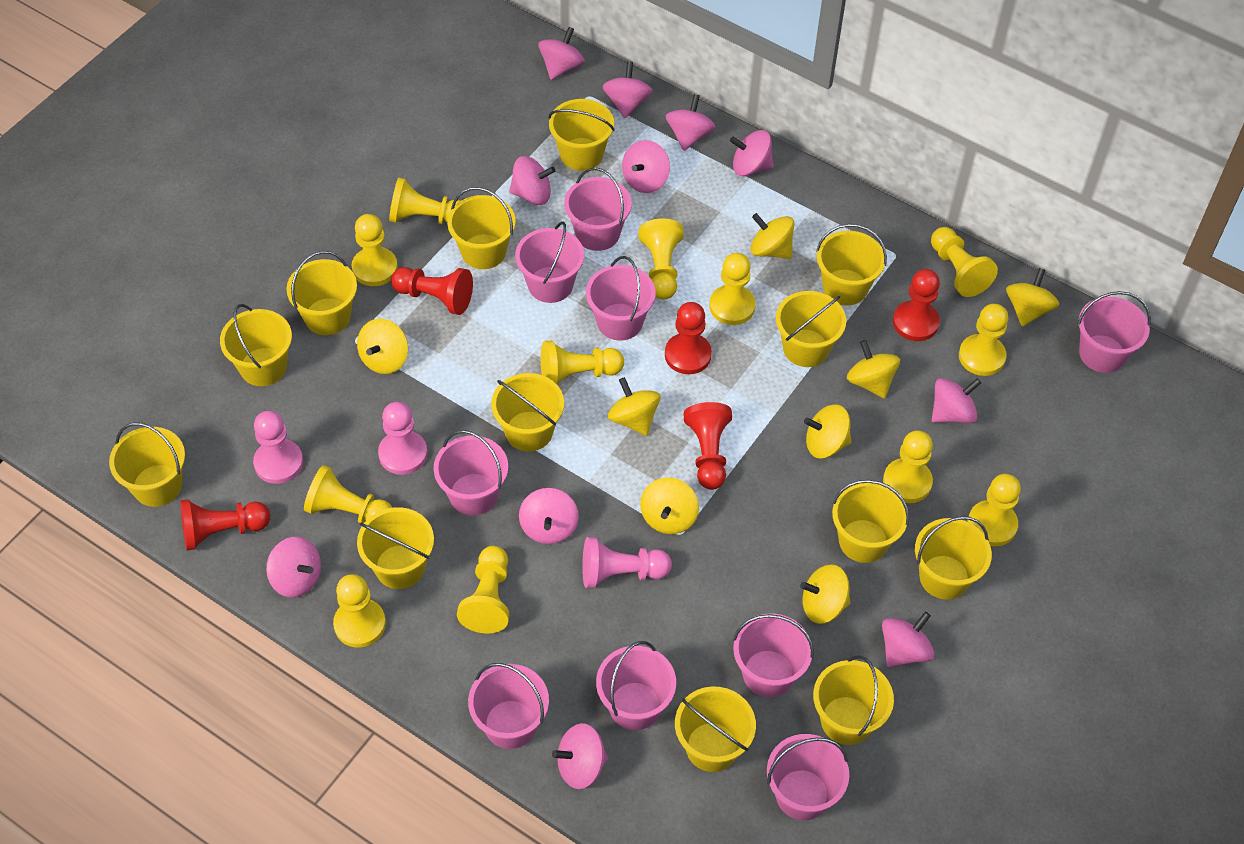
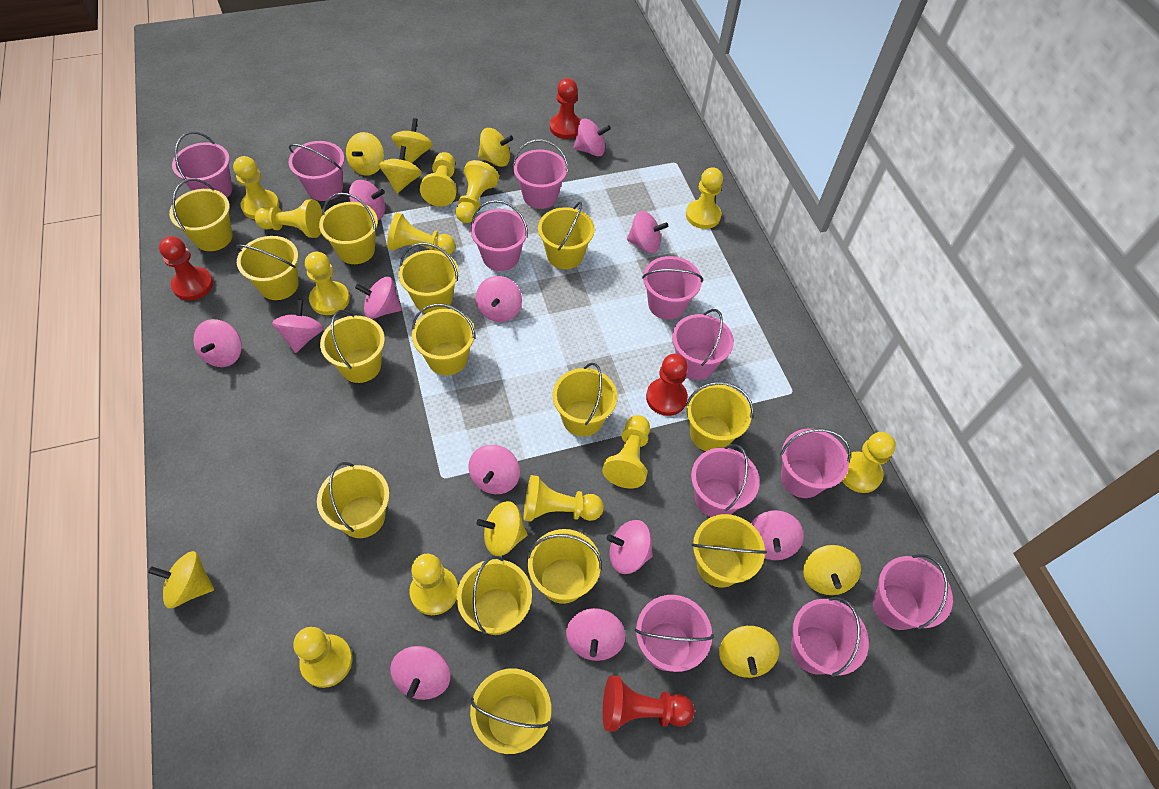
pink bucket: [434,430,508,515] [468,663,549,749] [515,222,584,303] [564,168,632,251] [586,256,656,341] [596,641,676,730] [733,613,814,697] [767,734,849,820] [1077,291,1151,373] = 9 -> [172,132,232,197] [288,141,344,201] [471,200,528,271] [513,139,568,209] [635,595,714,672] [642,256,703,320] [672,309,734,380] [691,444,760,517] [780,428,851,498] [791,597,869,677] [873,554,953,630] = 11
pink pawn: [253,411,303,484] [378,402,427,475] [582,537,672,588] = 3 -> none = 0
pink spinning top: [266,537,321,598] [509,156,555,205] [519,488,579,544] [538,27,585,80] [552,723,608,789] [602,61,653,118] [622,140,670,193] [666,94,716,151] [730,130,774,176] [882,612,935,667] [932,378,981,423] = 11 -> [193,319,242,367] [272,299,323,353] [349,180,385,220] [355,277,402,319] [390,646,450,700] [468,445,520,494] [476,276,522,322] [566,608,625,661] [574,119,611,157] [606,520,653,574] [627,211,668,253] [751,510,804,560] = 12
red pawn: [180,499,270,551] [391,267,473,315] [665,302,712,374] [684,402,732,490] [893,269,940,341] = 5 -> [159,236,213,301] [550,78,581,139] [603,675,694,732] [646,354,688,416] = 4
yellow bucket: [109,422,185,507] [220,304,292,386] [287,251,357,335] [357,507,434,589] [447,187,516,269] [491,373,564,452] [549,99,615,171] [675,686,756,772] [776,291,846,367] [813,655,894,745] [816,224,887,305] [832,480,909,563] [915,516,992,600] = 13 -> [169,179,233,251] [236,236,299,300] [317,462,389,538] [319,193,378,264] [320,310,385,383] [398,243,459,313] [412,304,475,375] [457,556,532,635] [470,668,551,754] [527,529,602,604] [538,202,595,269] [553,363,617,436] [686,382,753,451] [692,514,767,588] = 14

